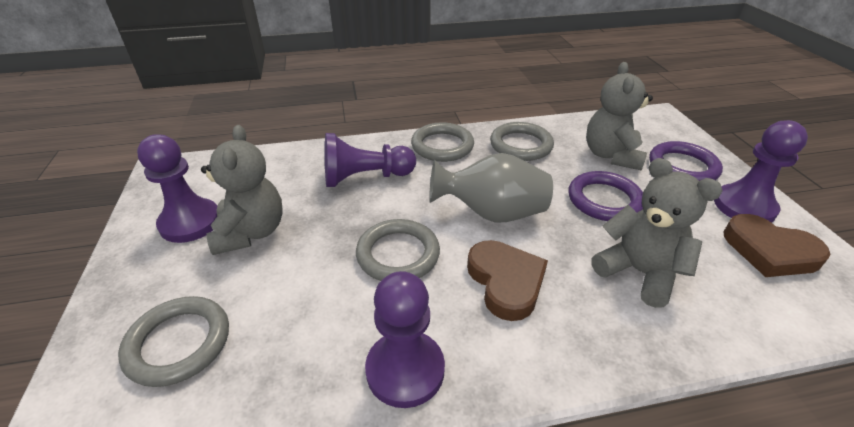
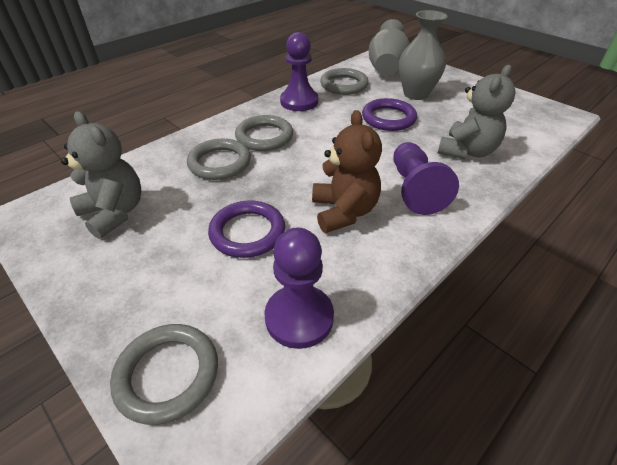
brown heart: [467,240,548,321] [723,214,830,277] = 2 -> none = 0
brown teddy bear: none = 0 -> [312,110,382,233] = 1
grey teddy bear: [201,125,282,255] [586,62,653,170] [591,158,723,308] = 3 -> [61,111,141,239] [438,65,516,159] = 2
grey vase: [429,153,553,223] = 1 -> [369,19,410,76] [399,10,447,100] = 2
purple pawn: [137,134,217,243] [325,133,416,187] [365,271,445,408] [714,120,808,223] = 4 -> [265,227,334,349] [280,32,318,111] [393,142,459,215] = 3

